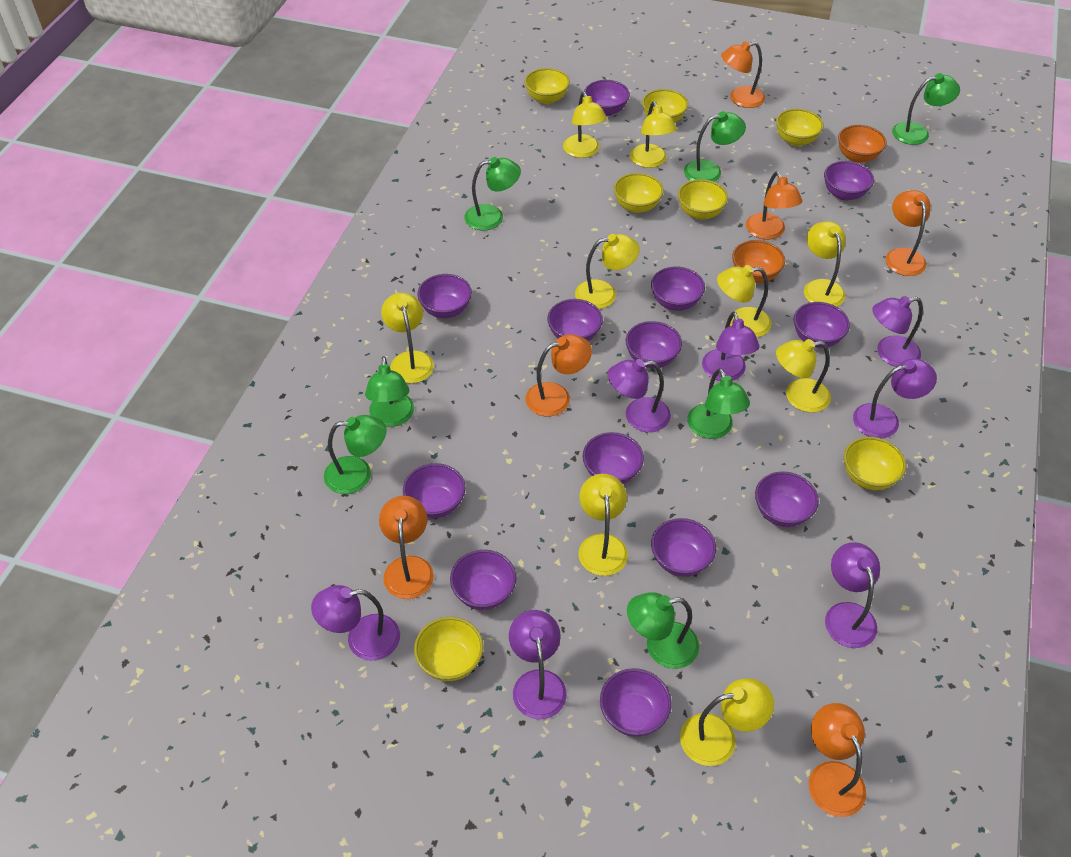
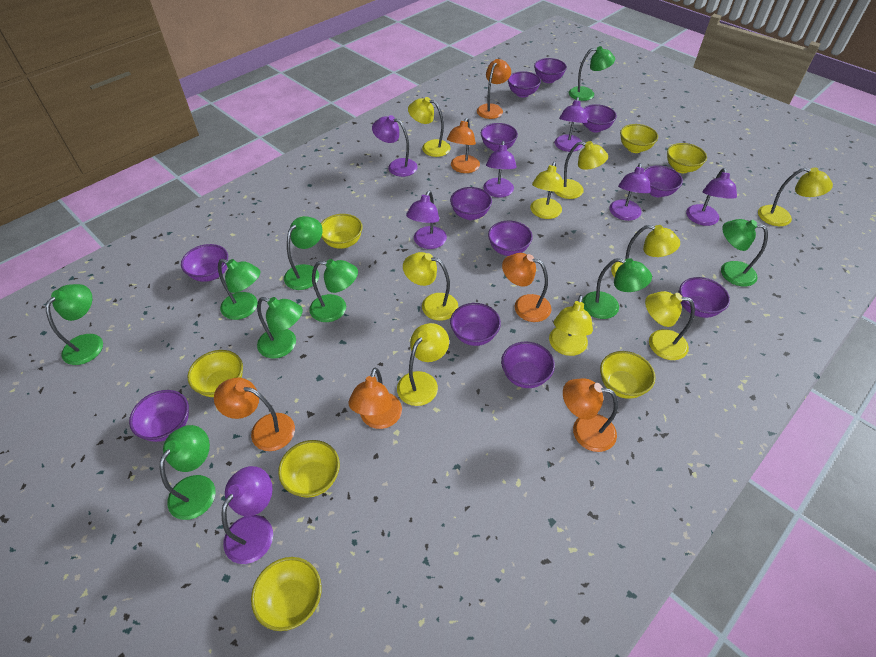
green lamp: [324,415,387,494] [365,356,414,427] [465,157,521,231] [627,592,699,669] [684,111,746,182] [687,368,750,439] [892,73,960,145] = 7 -> [46,284,103,365] [160,425,216,520] [218,259,260,320] [257,297,303,358] [284,216,323,290] [309,259,358,322] [569,46,615,101] [582,258,652,319] [721,219,768,286] = 9
orange bowl: [732,240,785,283] [838,125,887,163] = 2 -> none = 0
purple bowl: [403,463,465,518] [417,274,472,318] [450,550,516,610] [547,299,603,341] [583,432,644,484] [584,80,630,116] [600,668,672,737] [626,321,682,368] [651,267,705,311] [651,518,716,577] [755,471,819,527] [794,302,850,348] [824,161,874,201] = 13 -> [129,390,189,442] [181,244,228,282] [450,187,492,220] [450,303,501,346] [481,123,518,152] [488,221,533,256] [501,342,555,388] [508,71,541,98] [534,58,567,83] [583,104,617,133] [643,166,683,197] [679,277,730,318] = 12

